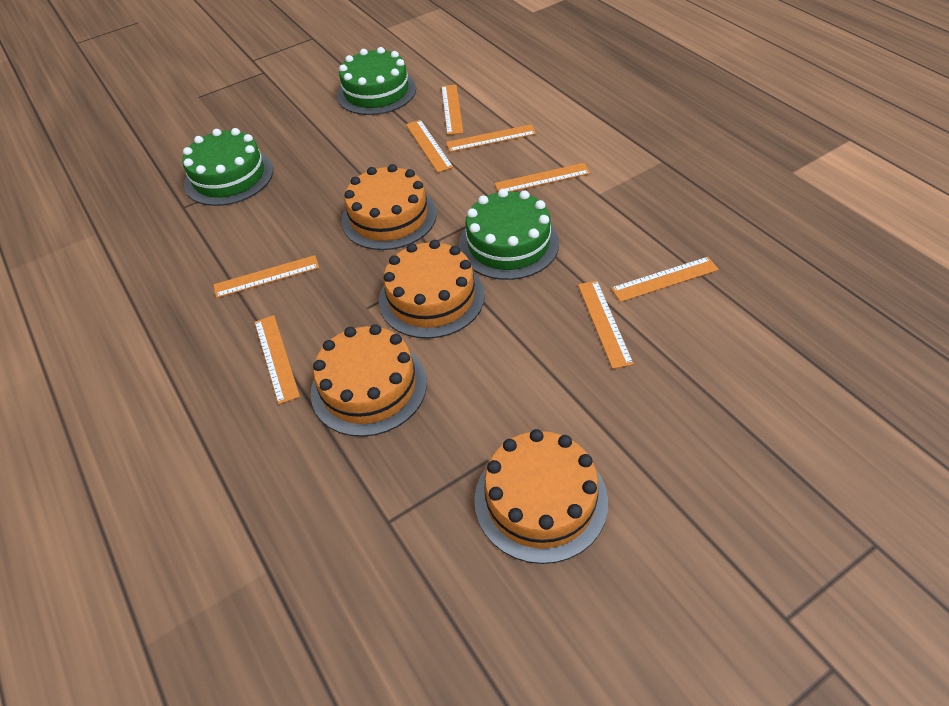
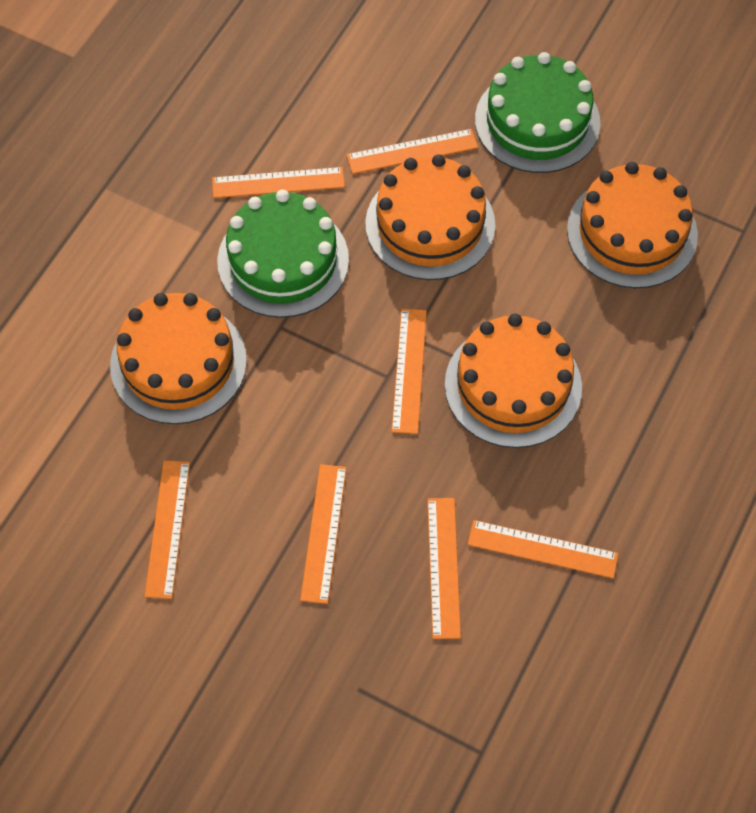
green cake: [182,128,273,206] [337,47,416,115] [459,189,559,280] = 3 -> [217,190,349,318] [475,52,601,173] = 2
orange ruler: [213,255,319,298] [255,315,300,404] [406,120,453,172] [441,85,463,135] [446,124,536,152] [494,163,590,191] [578,281,634,369] [611,257,719,302] = 8 -> [144,460,190,599] [212,167,345,198] [300,464,347,604] [347,129,478,174] [392,309,427,434] [427,498,461,639] [468,520,619,578] = 7

